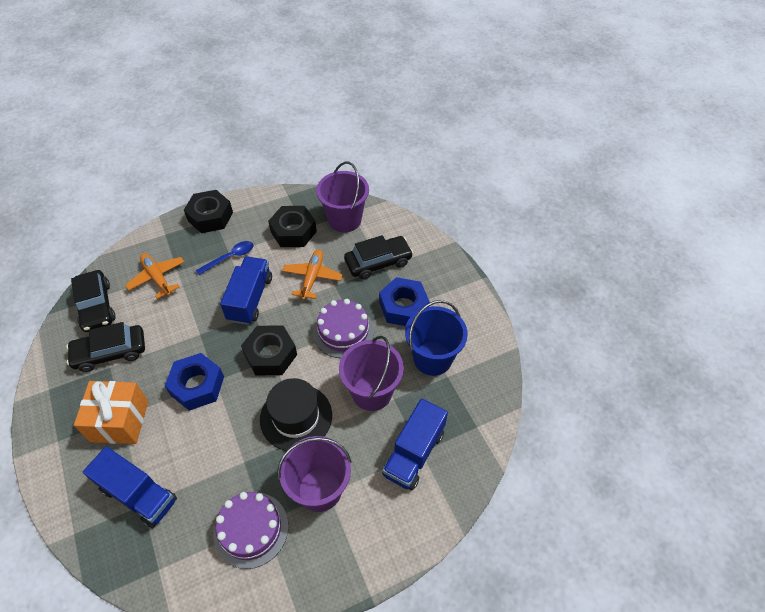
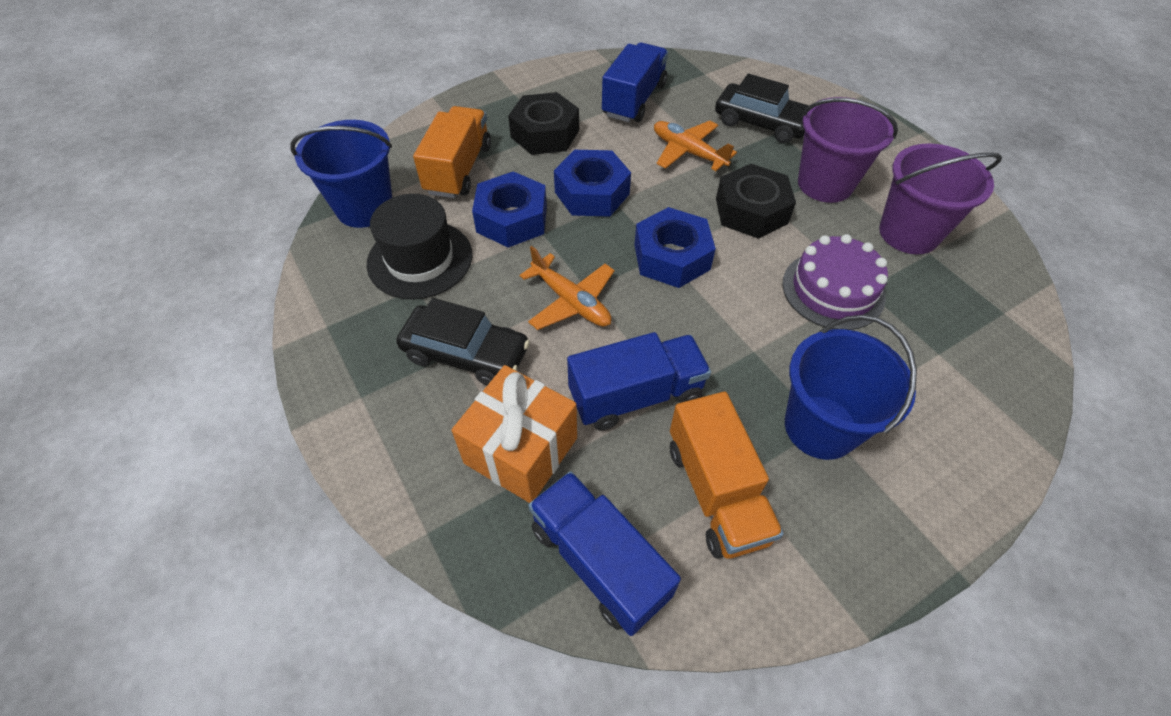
black car: [66,322,145,372] [71,270,116,332] [344,235,413,280] = 3 -> [396,298,530,386] [715,73,809,143] = 2
black nut: [184,190,233,233] [241,325,297,376] [268,206,317,247] = 3 -> [508,92,579,155] [716,164,796,239] = 2
blue bucket: [405,300,468,376] = 1 -> [291,120,392,228] [785,315,917,460] = 2
blue nut: [165,353,224,411] [379,277,429,326] = 2 -> [472,171,547,248] [554,150,631,217] [634,207,716,288] = 3
blue spoon: [196,241,254,275] = 1 -> none = 0
orange truck: none = 0 -> [413,106,491,198] [670,392,784,559] = 2
purple bucket: [277,436,352,512] [316,162,369,233] [339,336,404,411] = 3 -> [798,97,898,203] [879,143,1002,254] = 2
purple cake: [213,492,288,569] [313,299,374,358] = 2 -> [782,234,888,330] = 1

